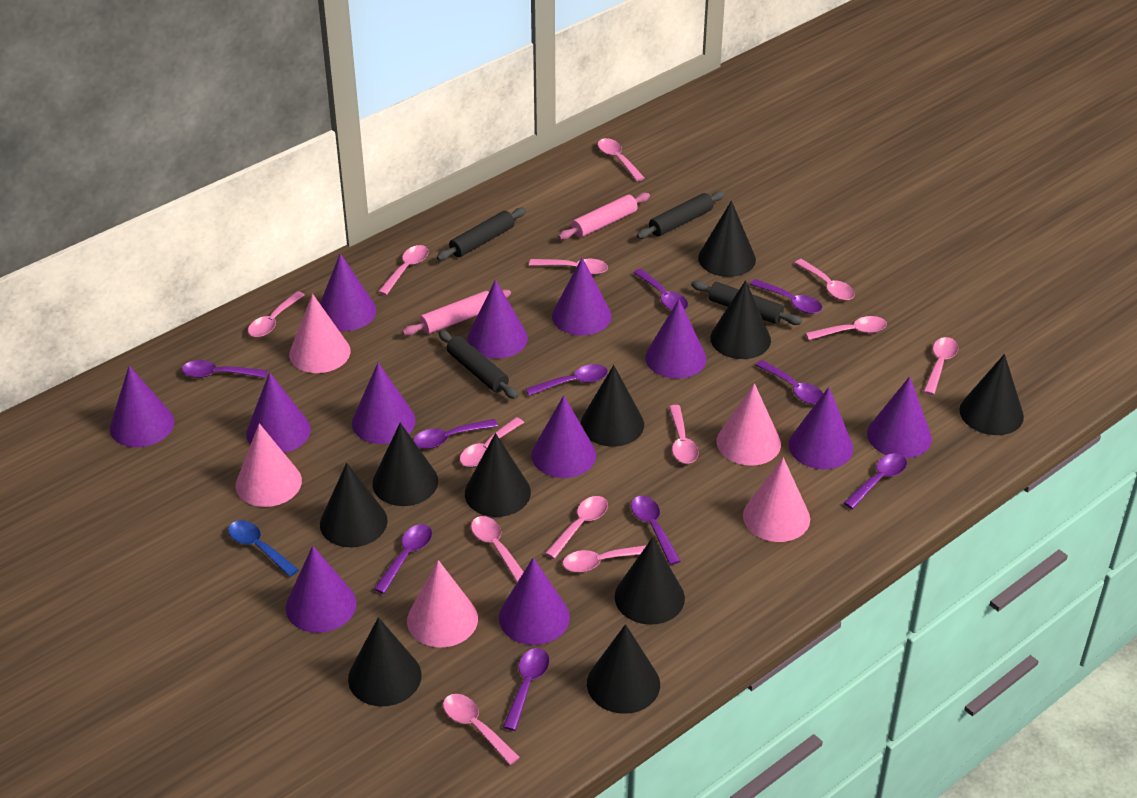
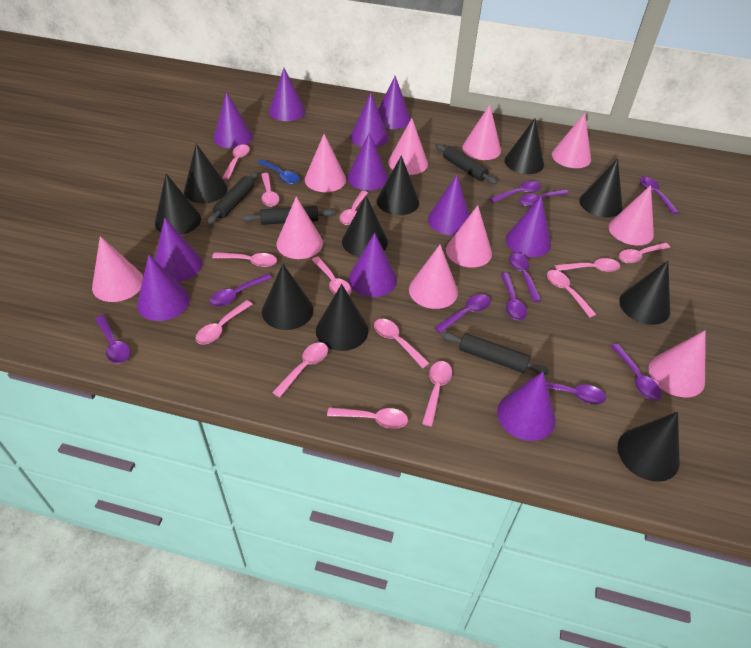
pink cone: [236,423,302,507] [289,294,350,373] [407,560,478,647] [717,383,781,466] [743,457,810,542] = 5 -> [92,236,143,302] [276,196,323,259] [305,134,346,192] [388,118,428,175] [409,245,458,309] [446,205,492,267] [462,105,501,160] [552,113,591,168] [609,185,654,245] [648,330,706,397] = 10
pink rolling pin: [402,289,511,336] [558,193,650,240] = 2 -> none = 0
purple cone: [110,366,174,447] [246,372,311,453] [286,546,357,633] [320,253,376,331] [352,363,416,444] [467,280,528,359] [499,558,570,645] [531,395,596,478] [552,258,612,336] [645,299,706,379] [789,387,853,469] [867,376,932,458] = 12 -> [137,254,190,321] [155,218,202,282] [214,92,253,148] [269,68,306,121] [347,132,389,190] [348,233,397,297] [350,93,389,147] [378,76,411,129] [428,175,470,235] [497,372,556,441] [506,196,551,257] = 11

